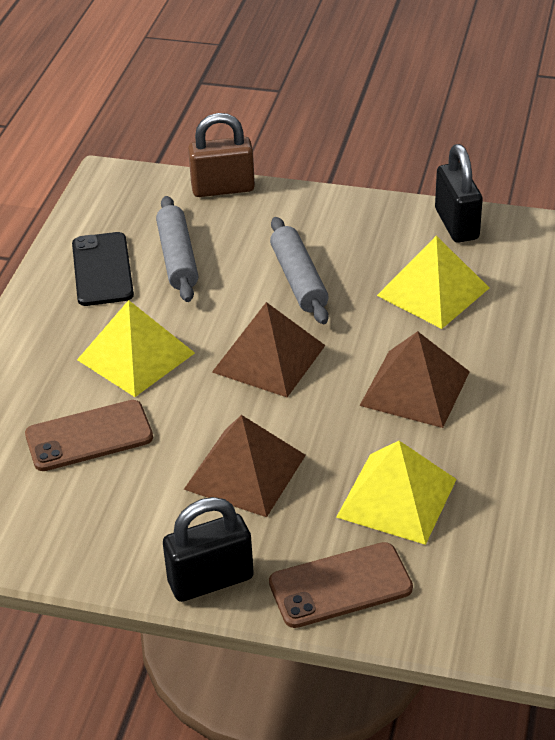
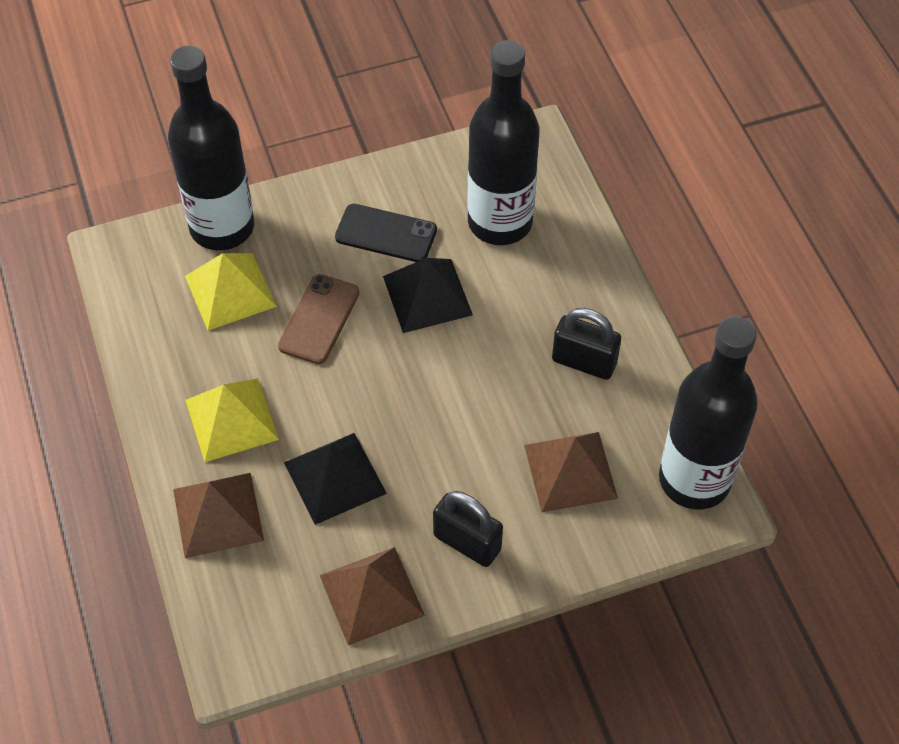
black bottle: none = 0 -> [168,46,254,250] [467,40,539,245] [659,316,758,509] = 3
black pyramid: none = 0 -> [284,433,387,525] [383,258,473,333] = 2
brown padlock: [188,113,255,197] = 1 -> none = 0
brown phone: [25,400,153,471] [269,542,413,628] = 2 -> [278,274,360,364] = 1
grey rolling pin: [156,196,198,302] [270,217,329,324] = 2 -> none = 0
yellow pyramid: [77,300,195,397] [336,441,457,545] [377,236,489,329] = 3 -> [185,253,277,331] [185,379,279,462] = 2

